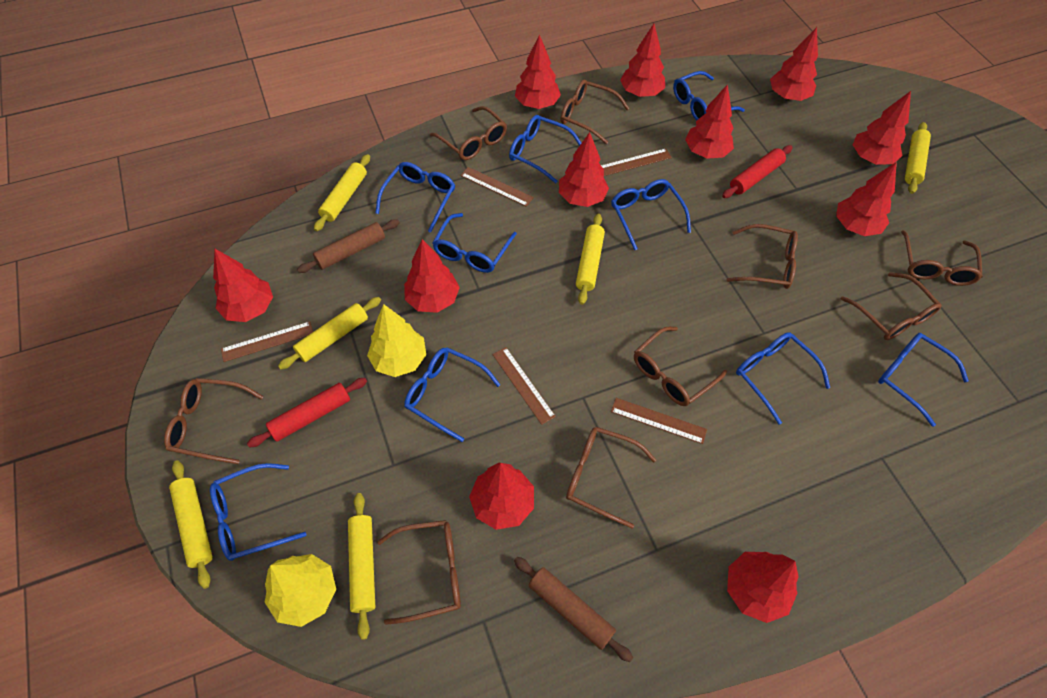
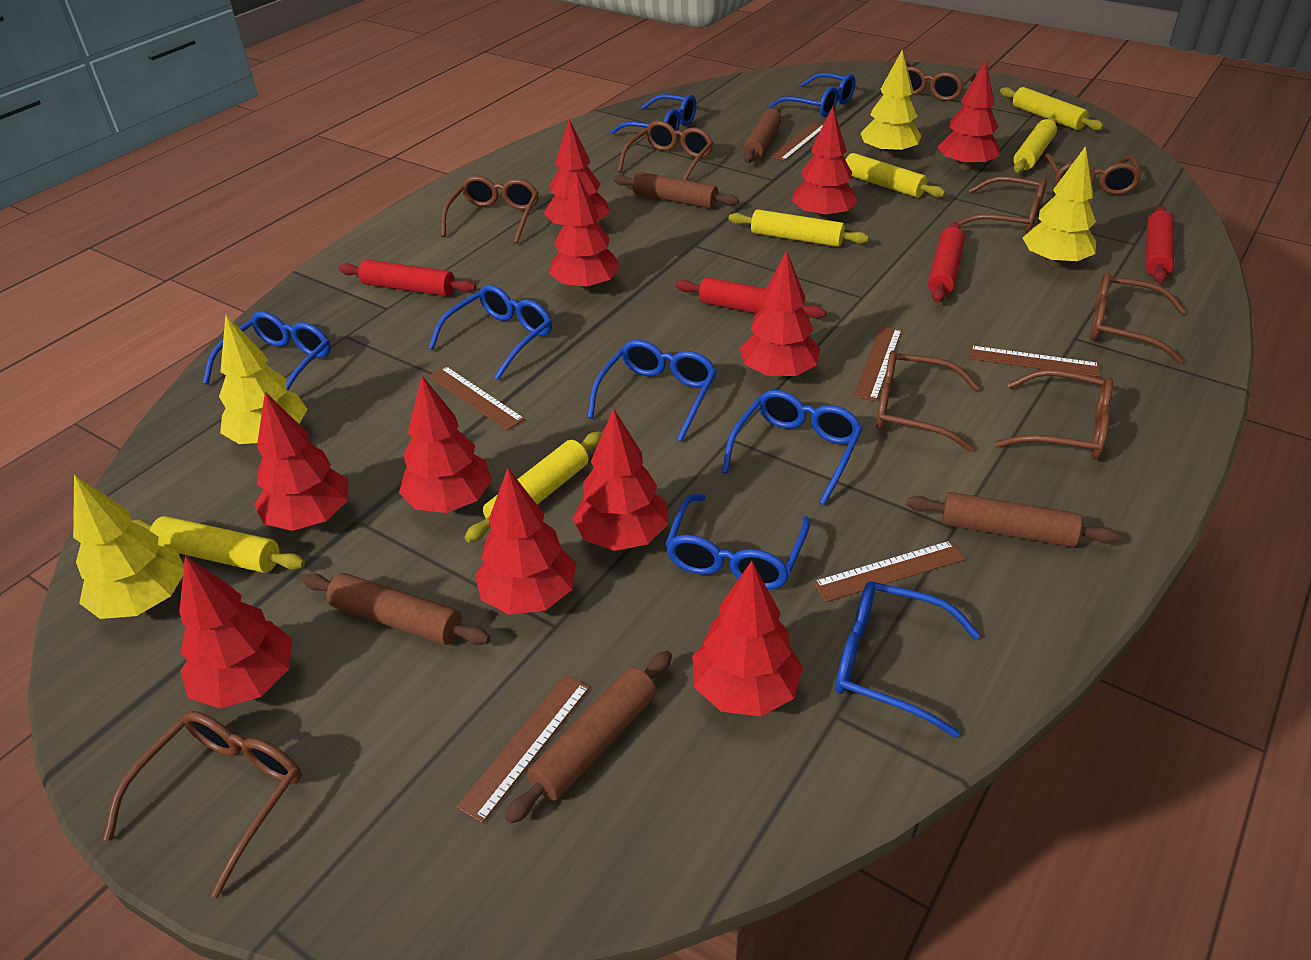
blue glasses: [210,463,307,561] [375,162,455,233] [404,347,500,442] [432,213,517,273] [509,115,581,183] [611,179,691,250] [673,71,745,120] [736,332,830,424] [878,333,969,427] = 9 -> [203,311,331,390] [429,285,552,380] [587,340,717,442] [610,94,697,135] [665,494,810,589] [722,390,863,505] [769,73,856,117] [835,581,980,738] = 8
brown rolling pin: [297,219,400,273] [514,557,633,662] = 2 -> [303,573,490,645] [505,651,672,824] [614,172,739,209] [743,107,782,163] [906,492,1119,547] = 5
brown ruler: [221,321,313,362] [461,167,534,207] [492,347,556,425] [601,148,672,176] [611,398,707,444] = 5 -> [428,366,525,430] [456,674,590,823] [770,122,824,161] [813,540,965,602] [854,326,902,401] [968,345,1100,377] = 6
red rolling pin: [247,378,367,448] [722,145,793,198] = 2 -> [339,259,476,296] [675,277,826,319] [928,222,965,303] [1146,206,1174,284] = 4
yellow tree: [265,554,336,627] [367,304,426,377] = 2 -> [73,474,184,619] [219,315,308,444] [861,50,921,158] [1023,146,1096,267] = 4

